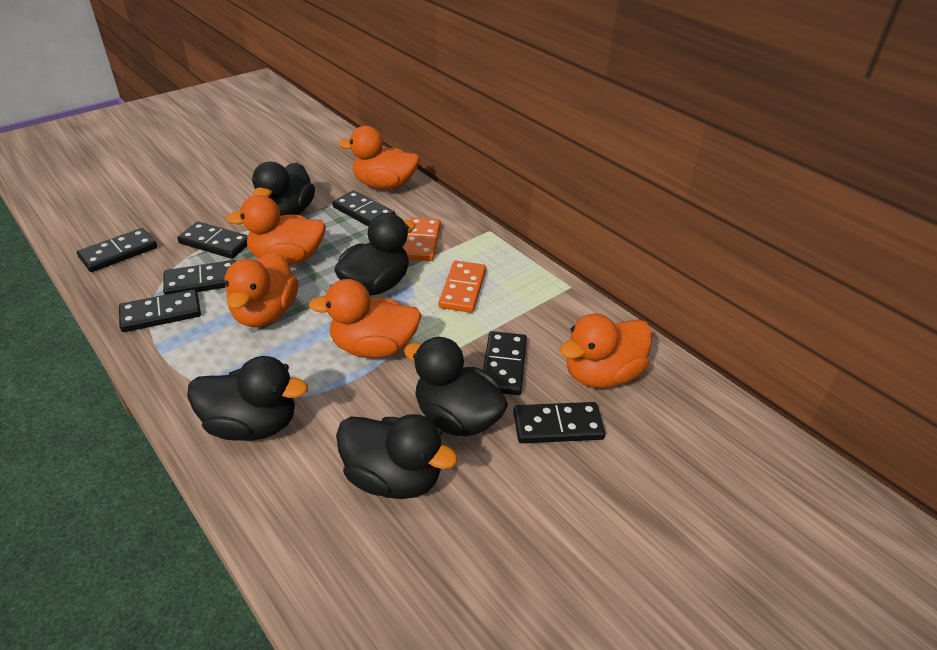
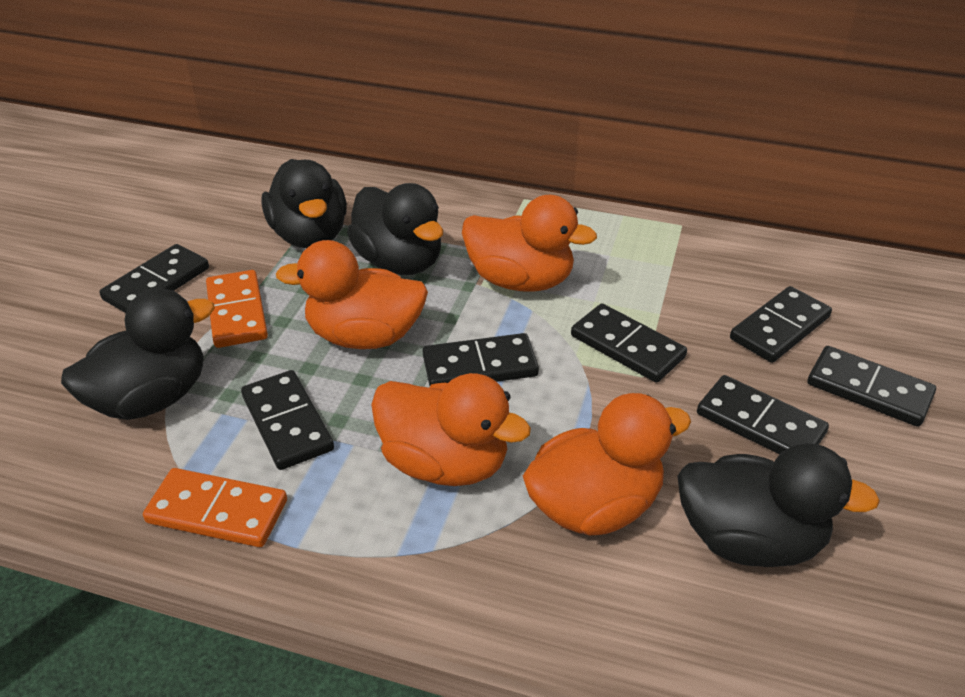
black duck: [187,356,308,441] [252,162,315,216] [334,213,415,295] [336,414,458,499] [404,337,508,436] = 5 -> [61,288,215,420] [261,159,347,248] [347,183,443,275] [677,443,880,567] = 4
orange duck: [224,251,298,327] [226,195,326,265] [309,279,422,358] [338,126,420,190] [560,313,652,388] = 5 -> [276,240,428,349] [371,373,531,486] [462,195,597,292] [523,393,691,535] = 4

